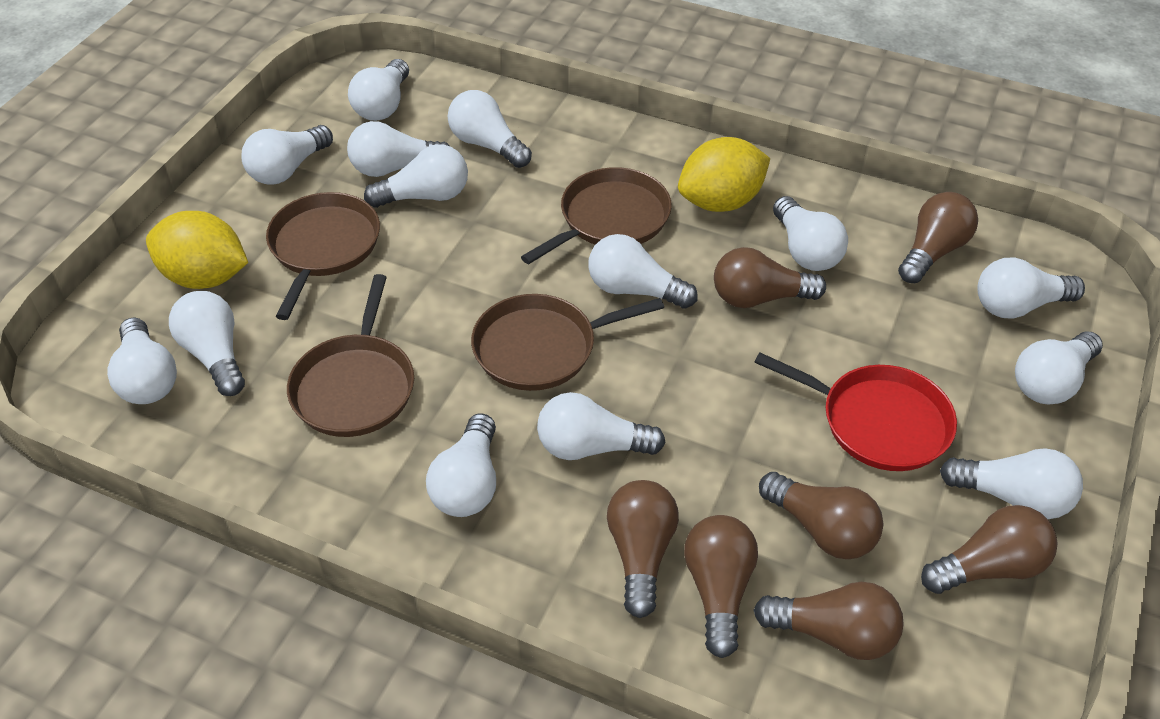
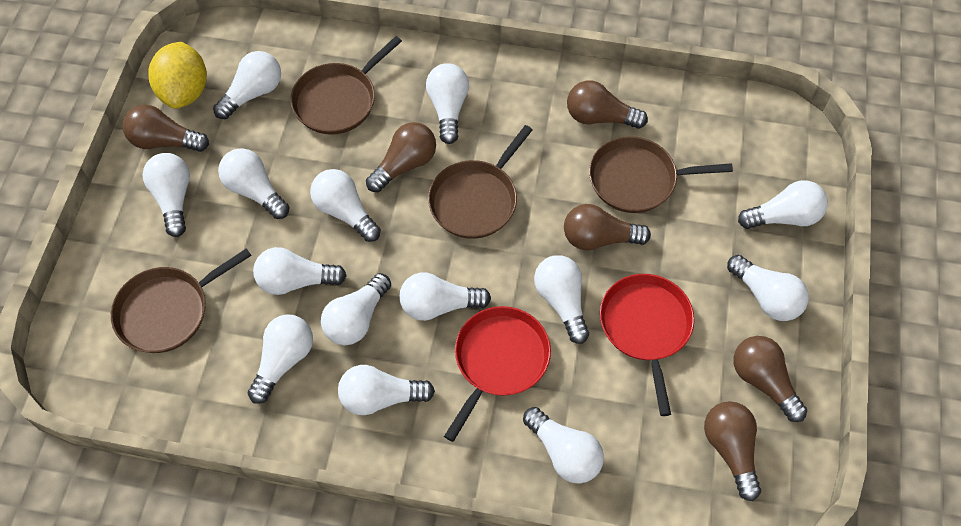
brown light bulb: [607,480,679,618] [684,515,758,658] [714,247,826,308] [753,582,904,660] [759,472,883,559] [898,192,978,283] [921,505,1057,594] = 7 -> [123,105,209,152] [366,122,436,192] [564,204,651,251] [567,80,648,129] [704,401,761,501] [733,336,807,422] = 6
red pan: [754,353,957,471] = 1 -> [444,306,551,442] [600,274,695,416] = 2
yellow lemon: [146,211,248,289] [678,137,770,212] = 2 -> [148,42,207,109] = 1

